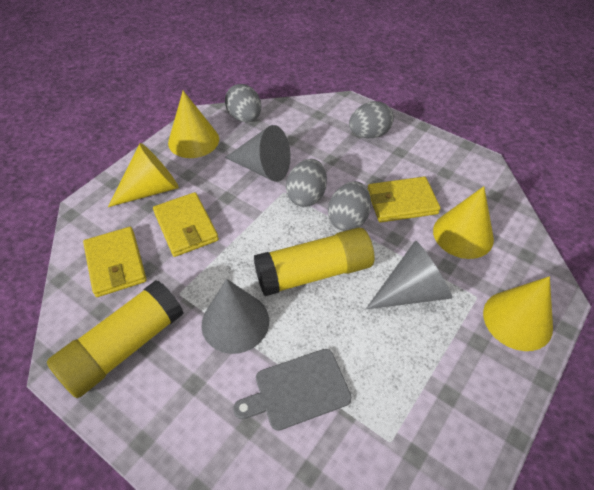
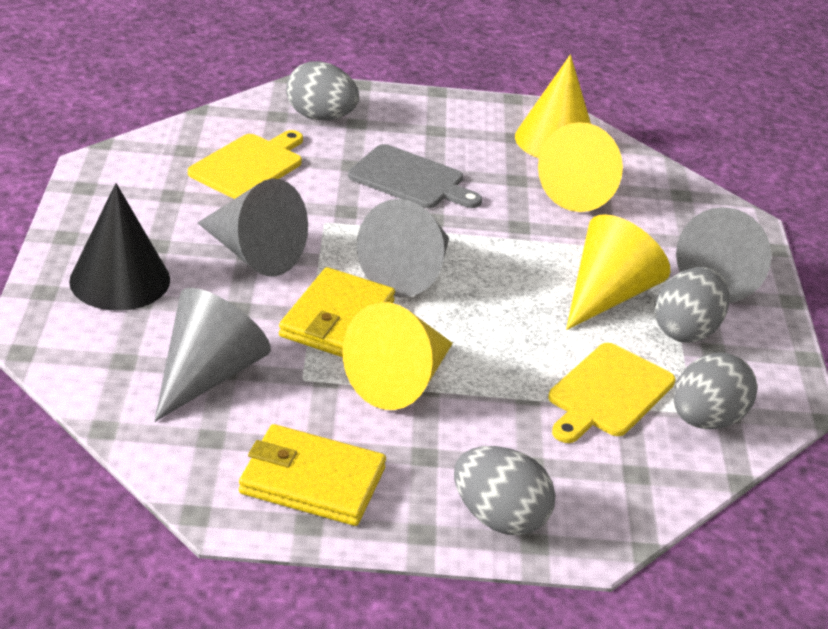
black cone: none = 0 -> [69,183,170,311] = 1
grey cone: [201,279,269,354] [225,125,291,182] [366,241,452,309] = 3 -> [154,288,271,422] [198,179,308,276] [357,199,449,297] [676,207,771,302] = 4
yellow cutting board: none = 0 -> [188,130,303,199] [548,343,675,443] = 2
yellow glue stick: [47,280,184,398] [254,227,374,296] = 2 -> none = 0
yellow wallet: [83,227,147,297] [153,192,219,257] [368,177,441,222] = 3 -> [239,424,386,526] [279,267,395,357] = 2

